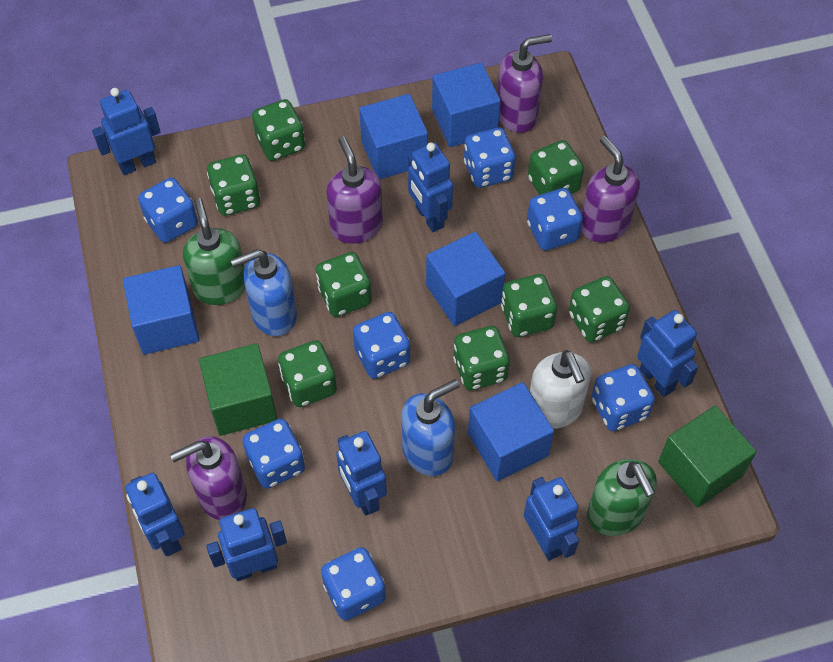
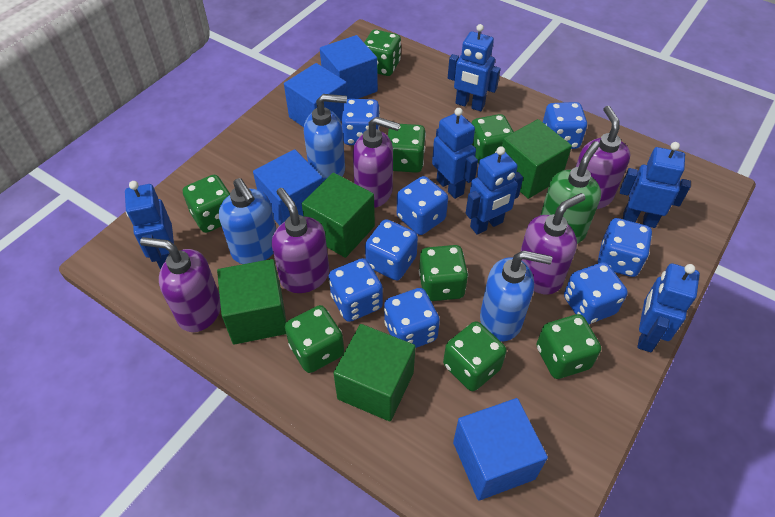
blue cube: [123,265,200,355] [359,94,428,179] [426,232,505,326] [432,63,501,147] [468,382,554,481] = 5 -> [253,149,323,226] [284,63,348,127] [320,35,378,99] [453,398,548,501] = 4
blue dice: [138,178,198,243] [242,419,305,489] [321,547,386,621] [353,312,410,379] [464,127,516,188] [527,188,583,250] [592,364,655,431] = 7 -> [329,258,383,322] [342,99,380,145] [365,219,418,280] [384,288,440,348] [397,176,448,235] [543,102,587,149] [564,262,628,324] [598,218,652,277] = 8
blue robot: [92,88,161,175] [125,473,185,556] [206,508,287,581] [336,431,387,516] [408,142,453,232] [524,477,579,561] [637,310,698,397] = 7 -> [125,181,174,270] [432,108,478,199] [448,24,501,111] [466,146,523,235] [620,142,691,228] [637,263,700,352] = 6
blue soap dispenser: [231,249,297,336] [401,379,459,476] = 2 -> [219,178,276,264] [304,94,347,182] [480,250,552,341] = 3
green cube: [199,343,277,436] [658,406,757,508] = 2 -> [217,259,287,345] [302,173,375,258] [333,324,416,422] [502,119,572,199] = 4
green soap dispenser: [183,198,245,305] [587,459,657,536] = 2 -> [540,141,601,244] = 1
purple soap dispenser: [170,436,247,520] [326,136,383,244] [497,34,552,133] [581,136,640,242] = 4 -> [140,237,221,332] [272,188,330,293] [353,117,400,208] [520,193,585,295] [576,106,630,209] = 5
white soap dispenser: [530,350,591,429] = 1 -> none = 0

